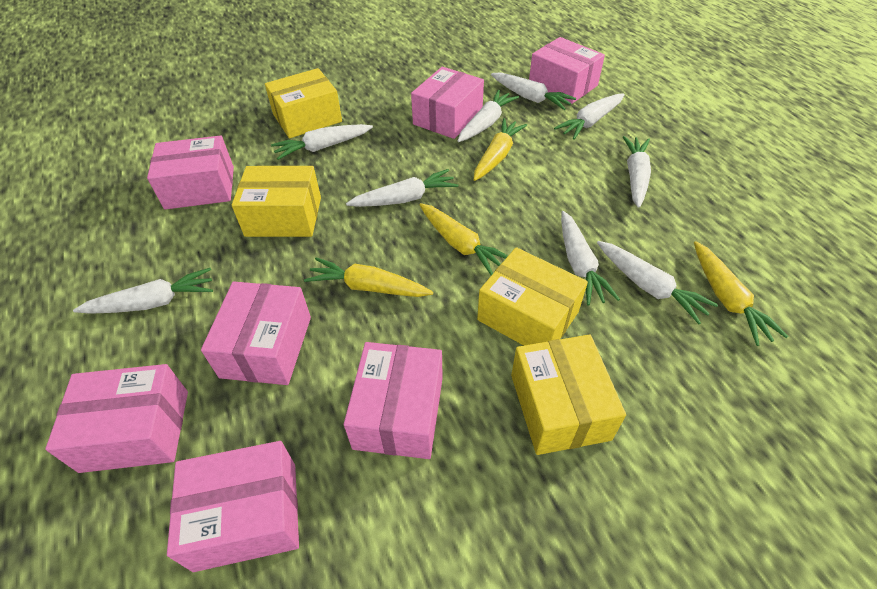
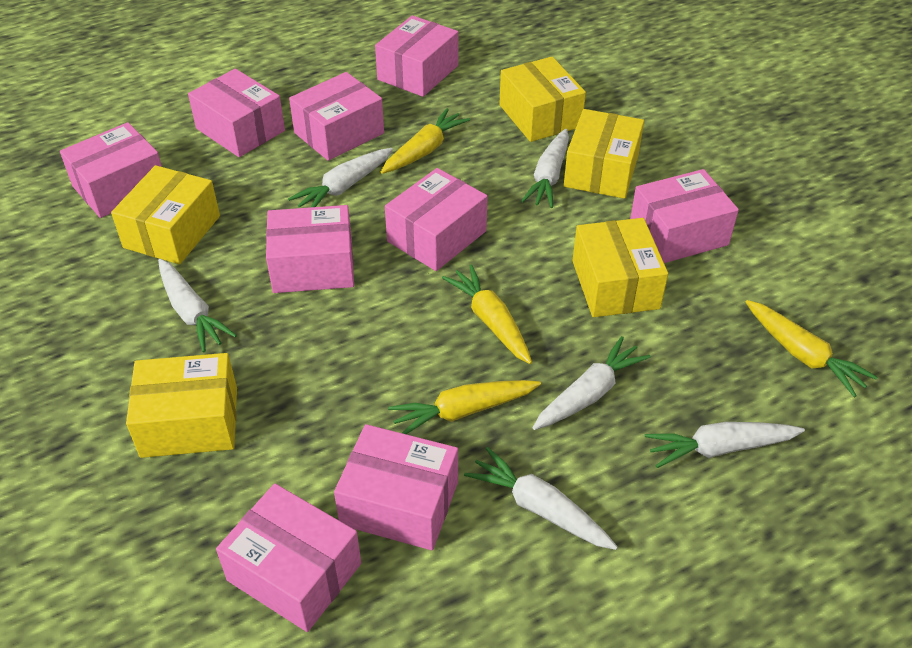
pink box: [45,364,188,473] [147,135,234,209] [167,441,299,572] [201,282,311,385] [344,342,443,459] [411,67,484,139] [529,37,605,104] = 7 -> [60,122,162,218] [188,69,285,157] [216,483,361,632] [266,205,354,293] [289,72,384,161] [334,424,458,550] [375,15,458,97] [385,168,488,271] [630,169,739,263] = 9
white carrot: [73,268,213,314] [271,124,373,160] [346,169,458,207] [458,90,519,142] [491,72,576,110] [554,93,625,139] [561,211,620,306] [597,241,718,324] [623,136,651,208] = 9 -> [158,259,237,353] [288,148,393,208] [464,447,618,550] [521,129,569,208] [533,336,651,430] [645,422,805,468] = 6
yellow box: [232,166,321,237] [265,68,342,138] [477,247,588,346] [511,334,626,455] = 4 -> [111,165,220,264] [126,353,237,458] [499,57,586,142] [564,109,644,199] [572,218,668,317] = 5

